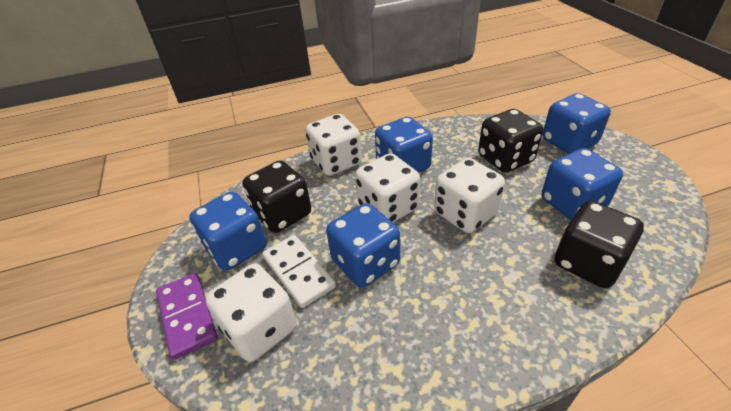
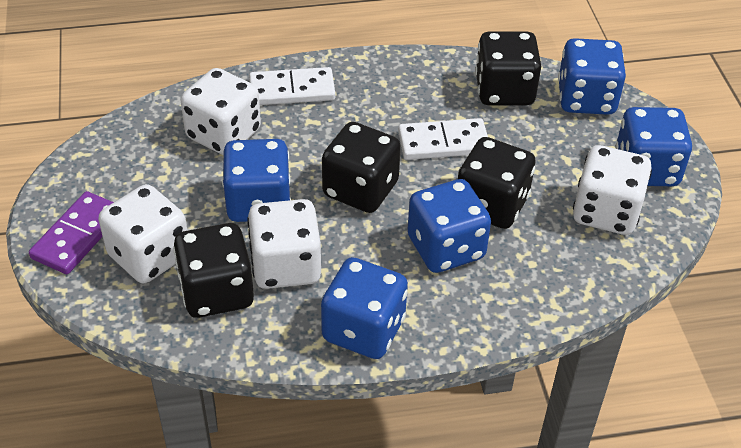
black dice: [243,161,311,233] [478,109,543,173] [555,201,644,288] = 3 -> [173,223,254,318] [322,122,401,213] [458,137,536,229] [475,31,541,105] = 4
white domino: [262,235,336,308] = 1 -> [249,67,335,105] [398,118,488,160] = 2

